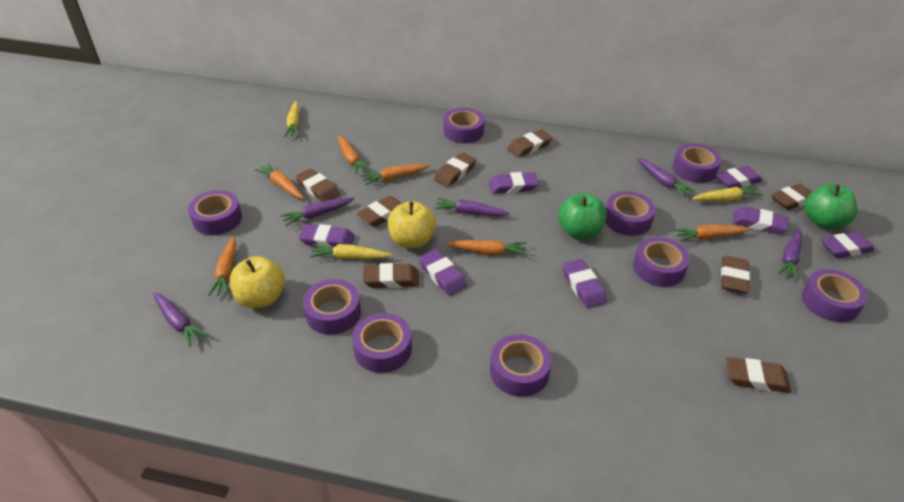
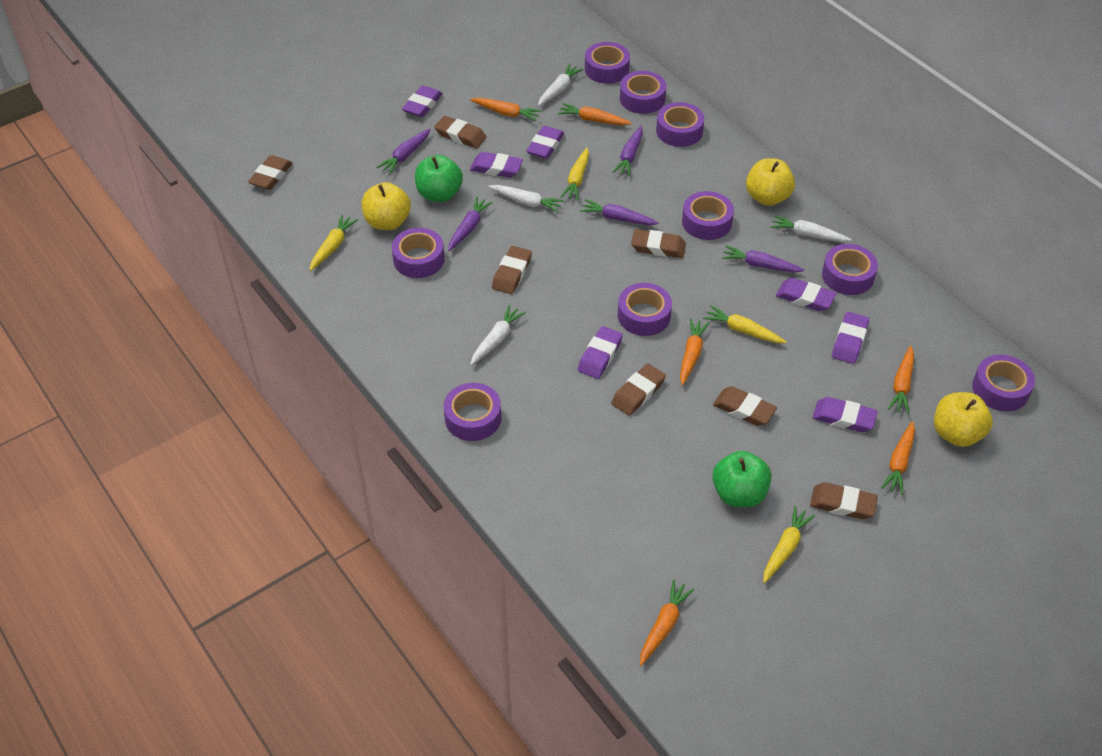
brown eraser: [295,168,340,201] [357,196,402,227] [363,263,419,288] [434,152,476,187] [507,129,552,158] [721,256,750,293] [726,357,791,393] [771,183,812,210] = 8 -> [248,155,293,190] [434,116,486,148] [492,246,532,294] [611,363,666,416] [631,229,686,258] [713,386,777,426] [810,482,878,519] = 7
white carrot: none = 0 -> [470,305,526,365] [488,185,564,213] [538,64,584,106] [770,215,852,242] = 4
yellow apple: [230,256,285,308] [388,201,436,248] = 2 -> [362,182,411,230] [746,158,795,206] [934,392,993,447] = 3
yellow carrot: [284,101,300,137] [310,244,392,259] [692,184,763,201] = 3 -> [310,215,358,271] [561,148,589,200] [703,306,787,343] [763,506,815,583] = 4

